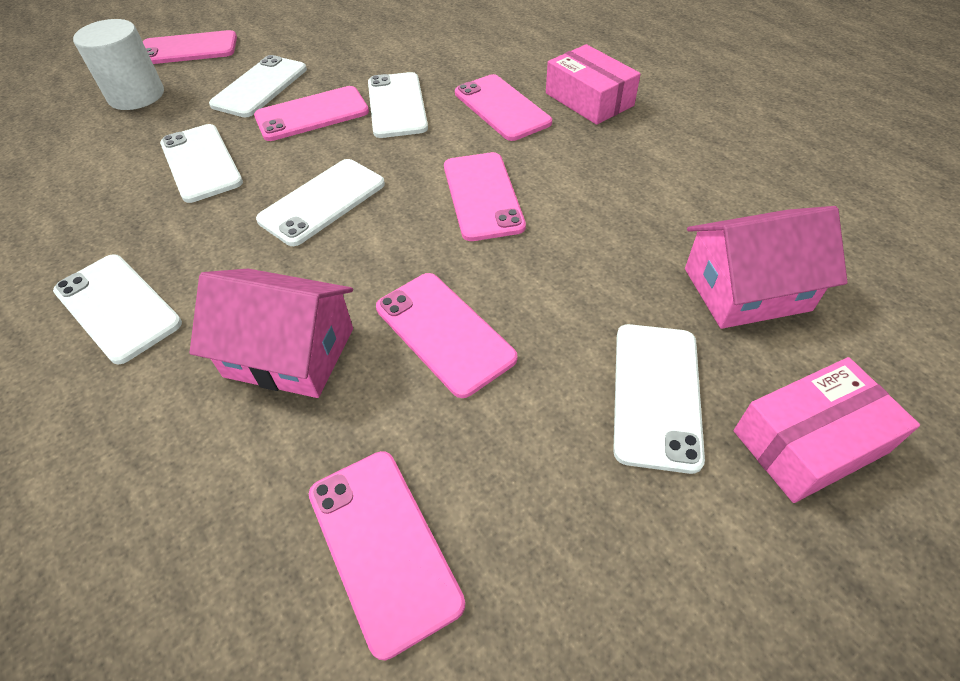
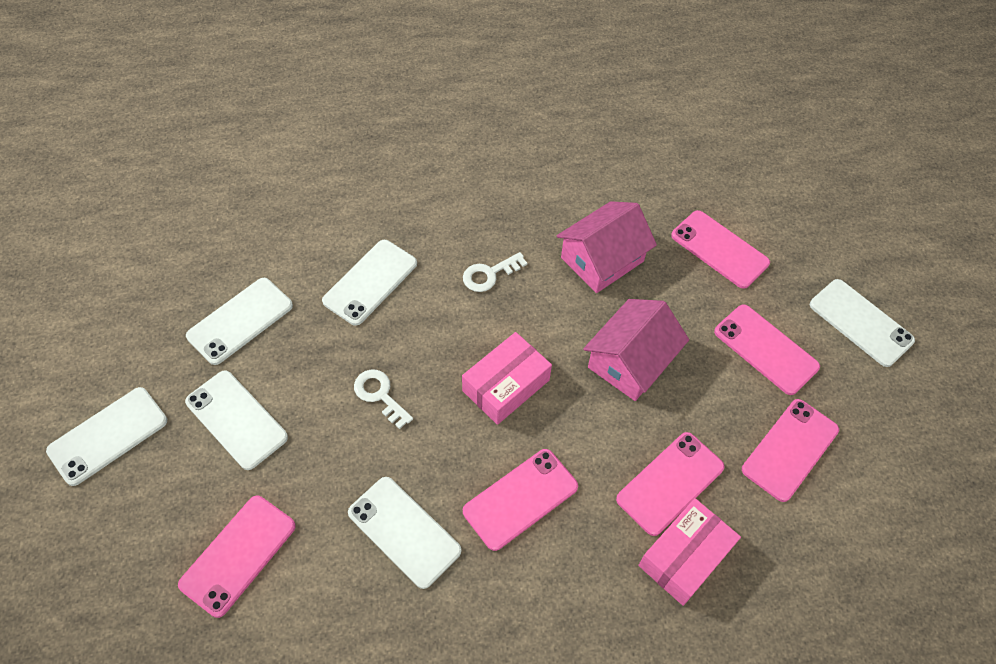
white cylinder: [73,19,164,110] = 1 -> none = 0
white key: none = 0 -> [354,369,413,429] [463,252,527,292] = 2

